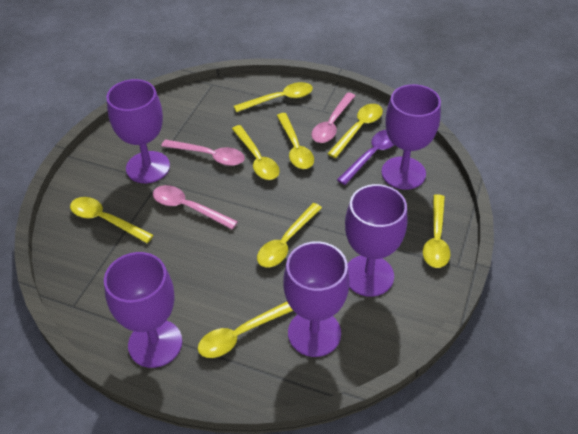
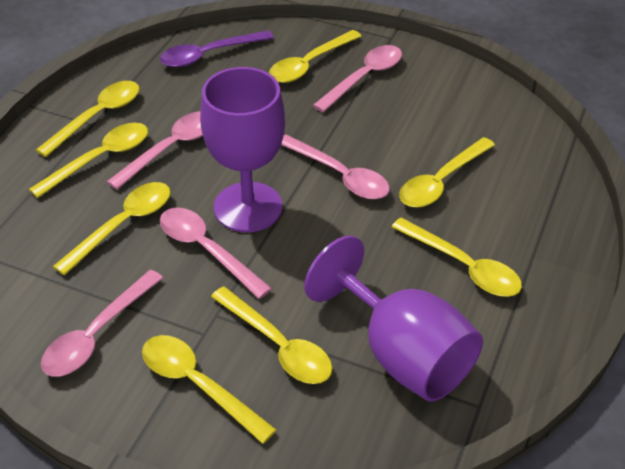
pink spoon: [153,185,238,230] [161,139,245,166] [311,92,355,143] = 3 -> [41,270,163,377] [107,111,203,190] [160,208,272,299] [281,134,390,199] [313,45,402,112] = 5
purple goblet: [104,252,182,368] [107,79,170,183] [283,241,350,357] [345,184,408,297] [381,84,441,190] = 5 -> [200,67,285,232] [304,235,483,402] = 2

